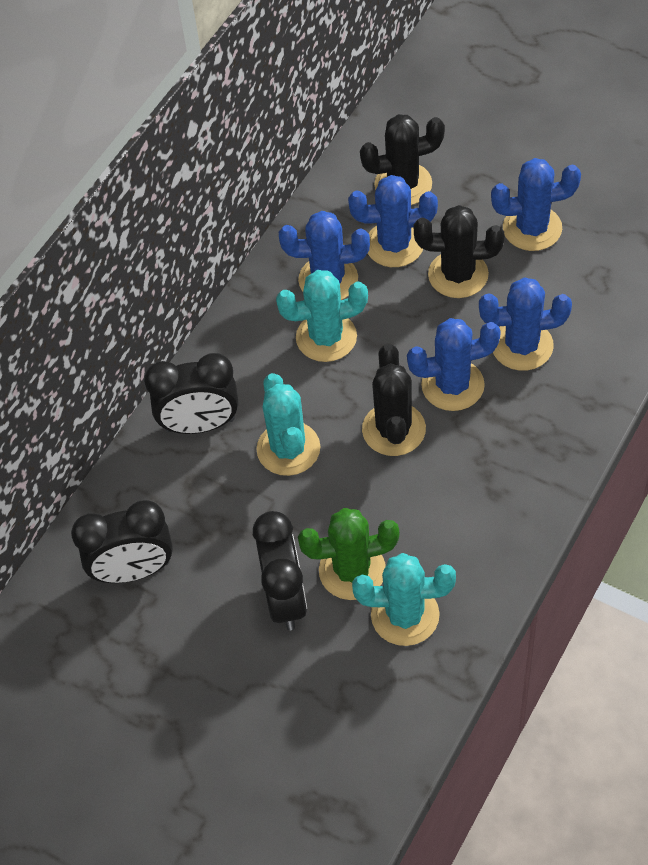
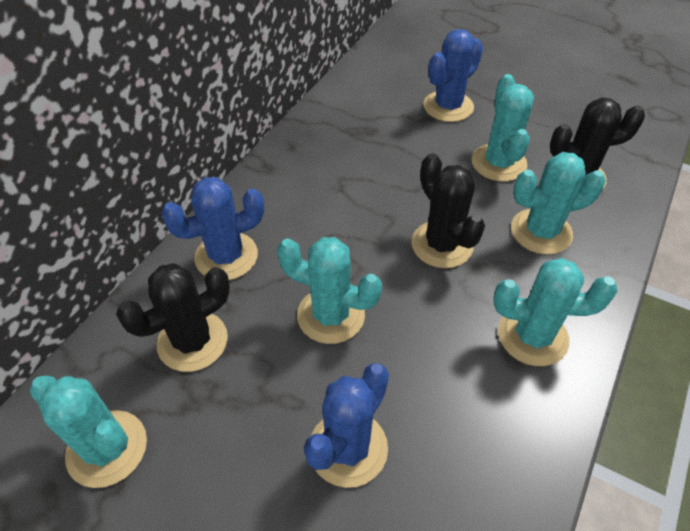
black clock: [71,500,173,583] [144,353,238,434] [253,511,307,630] = 3 -> none = 0
blue cactus: [279,211,370,300] [348,175,438,267] [407,318,501,411] [479,277,572,371] [491,158,581,251] = 5 -> [161,177,264,280] [304,363,389,488] [424,29,483,122] = 3
green cactus: [298,508,399,600] = 1 -> none = 0
turquoise cactus: [256,373,321,476] [276,270,368,362] [352,553,456,646] = 3 -> [30,375,147,488] [277,237,382,344] [472,74,534,182] [493,258,618,366] [511,152,606,255] = 5

